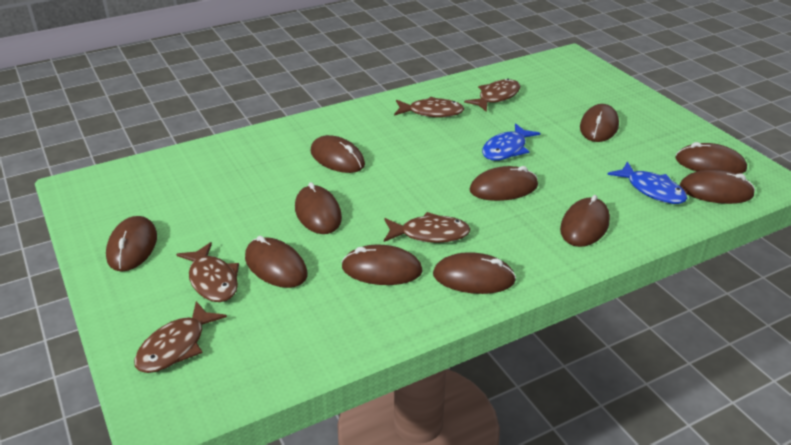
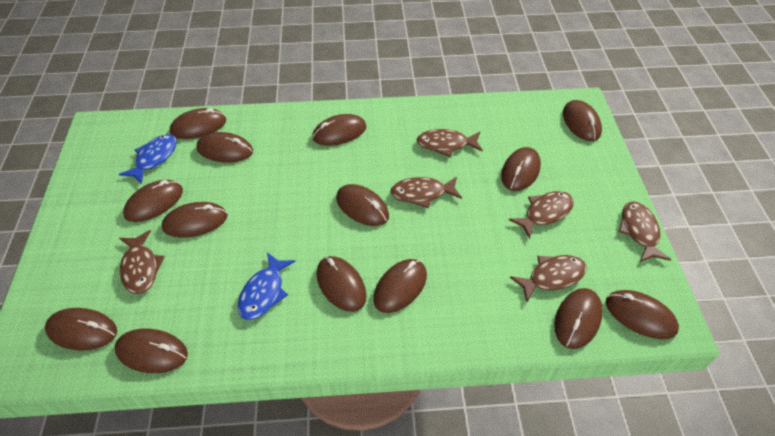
brown fish: [134,301,227,373] [176,242,239,302] [384,212,470,243] [394,97,464,117] [464,79,520,112] = 5 -> [119,230,165,294] [390,177,462,208] [417,129,483,157] [509,191,574,239] [510,255,587,302] [619,201,671,262] = 6
brown mouse: [106,216,157,272] [245,236,308,288] [295,182,342,234] [311,135,365,173] [342,245,423,285] [433,252,516,294] [470,166,538,201] [560,195,610,247] [580,104,619,142] [676,142,747,174] [680,169,755,204] = 11 -> [45,308,117,351] [114,328,188,373] [123,180,183,222] [162,202,228,238] [170,108,226,139] [196,132,253,163] [312,114,366,146] [316,256,367,312] [336,184,389,226] [373,259,427,313] [501,147,541,191] [554,288,603,349] [563,100,602,141] [606,290,679,339] = 14

